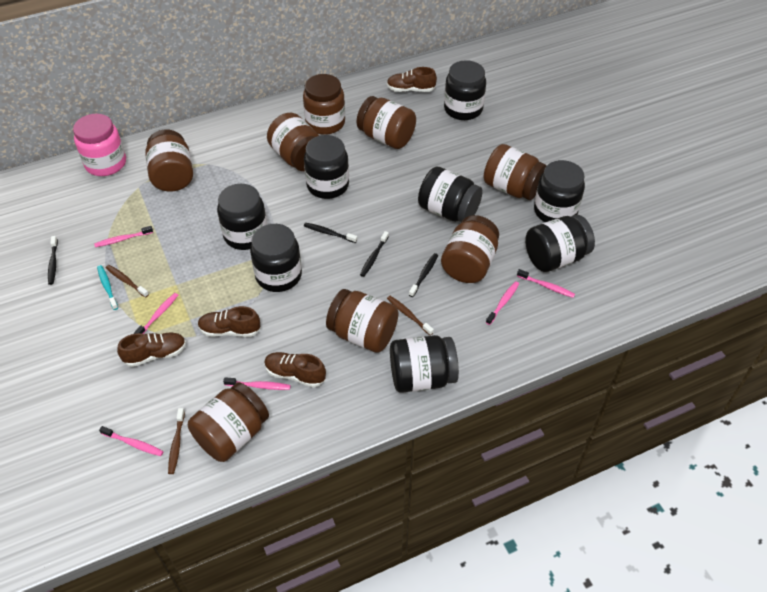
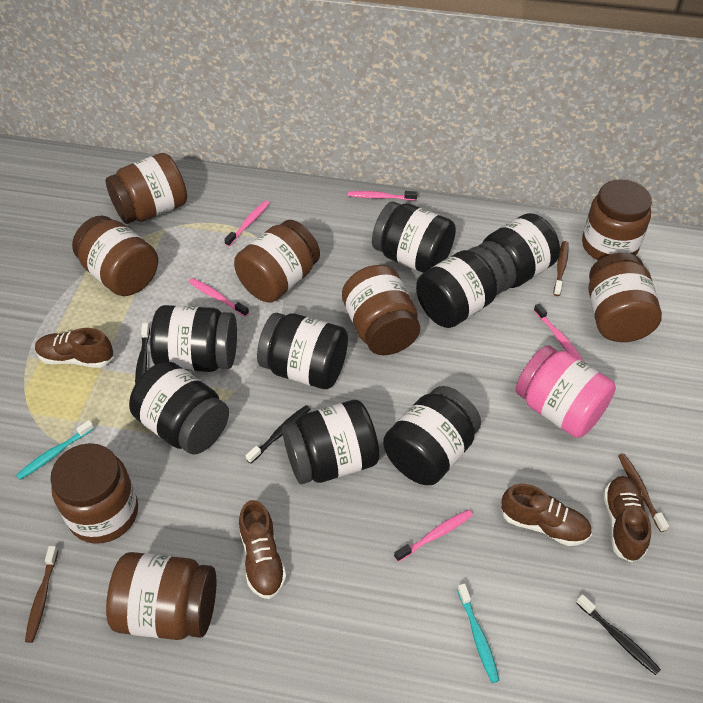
black toothbrush: [48,236,58,285] [304,223,357,243] [360,231,389,277] [409,253,438,297] = 4 -> [135,323,150,384] [245,405,310,464] [576,594,661,675] = 3
pink toothbrush: [94,226,153,247] [99,426,163,456] [134,293,178,334] [223,377,291,390] [486,281,519,325] [517,269,575,298] = 6 -> [189,278,249,317] [224,201,269,247] [348,191,417,201] [394,510,473,562] [534,303,584,362] = 5
turquoise toothbrush: [97,265,118,310] = 1 -> [16,420,94,480] [457,583,500,683] = 2

